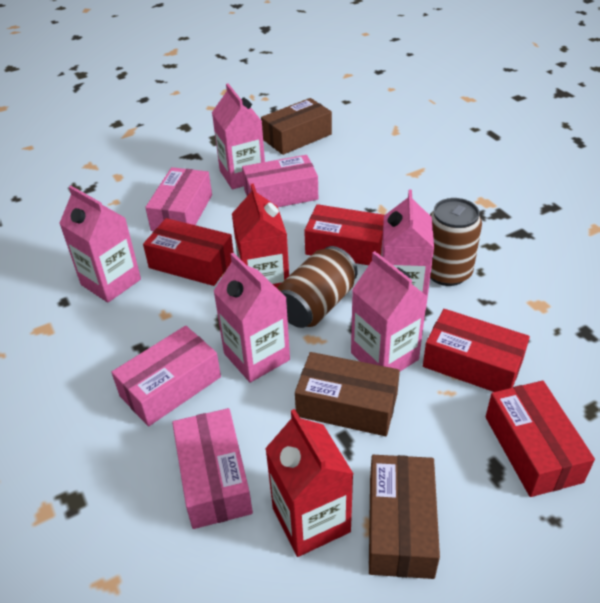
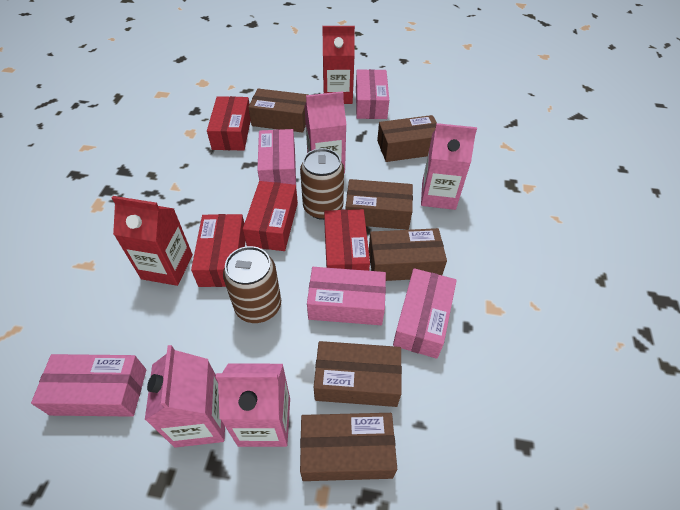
brown box: [261,98,332,155] [295,352,400,436] [369,455,440,579] = 3 -> [248,89,309,133] [300,413,397,481] [314,341,402,407] [346,179,413,230] [369,228,447,281] [377,115,437,162] = 6
pink box: [111,326,221,426] [145,167,212,231] [172,408,253,529] [242,155,318,207] = 4 -> [31,354,146,417] [257,129,296,185] [307,267,386,325] [356,69,389,119] [393,268,457,359] = 5
pink carton: [59,186,141,303] [212,84,265,189] [213,253,290,383] [351,251,428,371] [381,190,434,306] = 5 -> [145,345,225,448] [216,364,290,447] [305,91,347,173] [421,123,477,210] = 4

